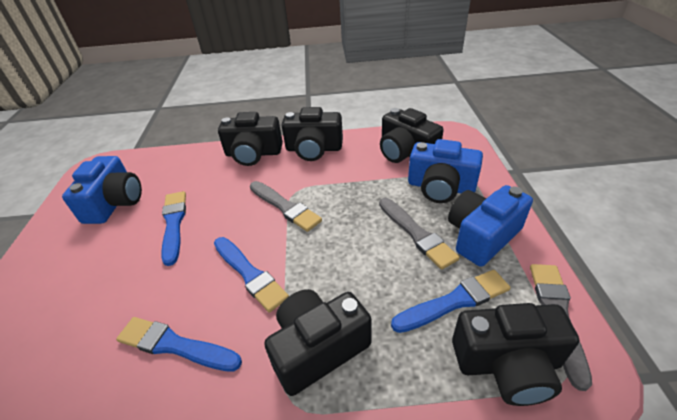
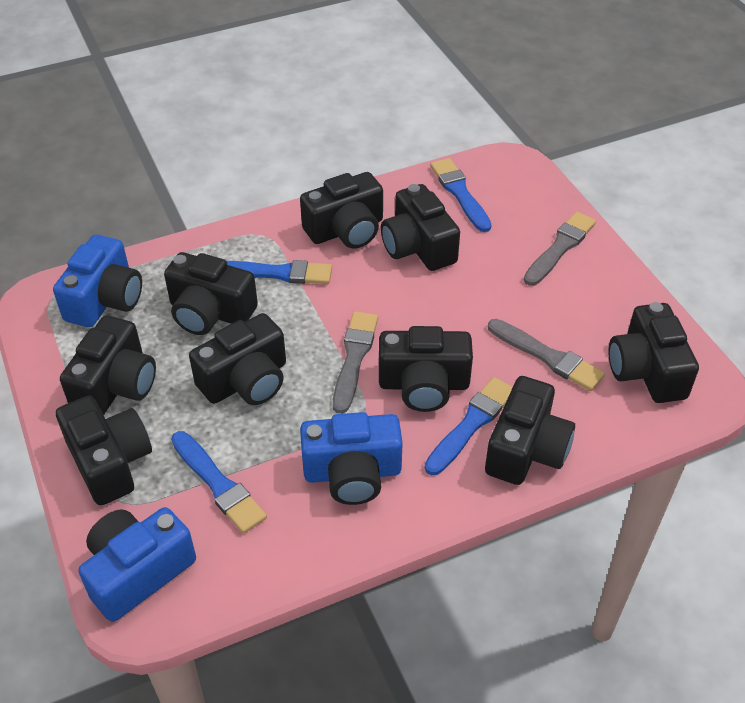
black camera: [218,112,283,166] [264,289,371,396] [281,107,343,161] [380,108,443,163] [452,303,579,406] = 5 -> [56,396,152,506] [60,315,156,415] [164,252,258,335] [189,313,286,405] [300,172,383,249] [379,326,473,412] [381,184,460,271] [485,376,575,485] [608,302,699,403] = 9

